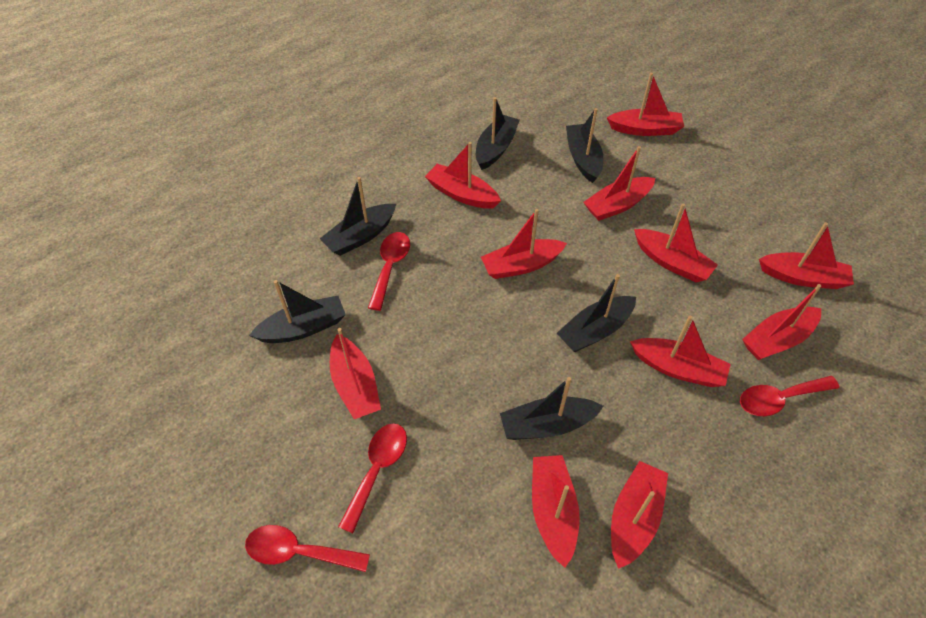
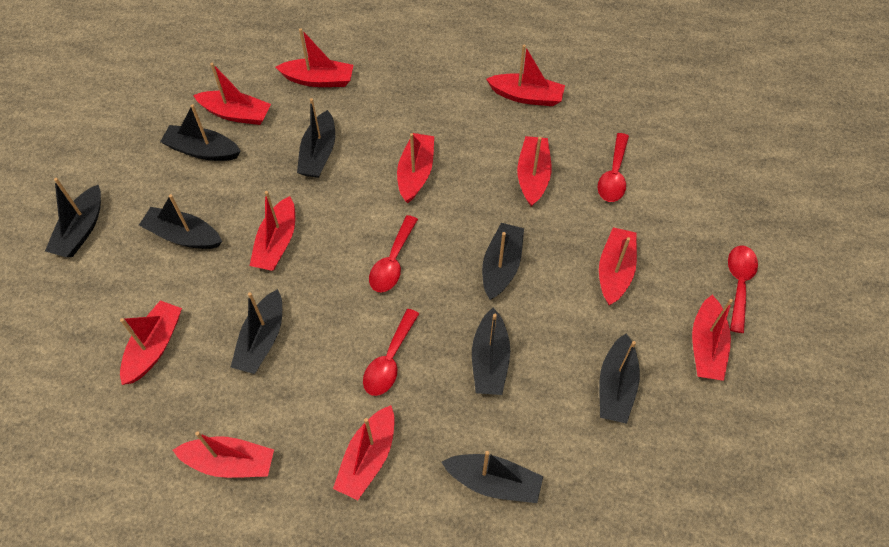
black boat: [249,280,346,343] [320,177,396,256] [476,97,520,170] [500,377,603,440] [557,274,636,352] [566,108,603,183] = 6 -> [45,178,101,257] [139,194,222,249] [160,104,241,161] [231,289,282,374] [297,98,335,178] [442,451,543,503] [472,308,510,395] [482,223,524,300] [599,333,640,424] = 9

